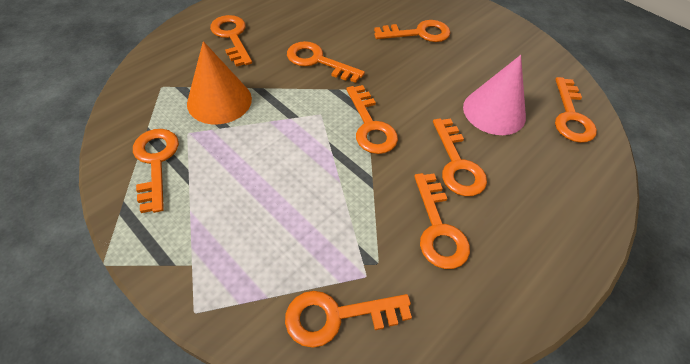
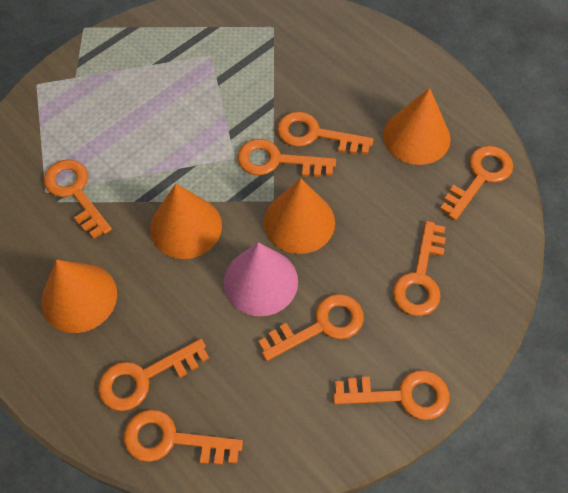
orange cone: [187,41,252,124] = 1 -> [41,260,117,333] [150,184,222,259] [264,179,335,254] [383,88,451,165] = 4

